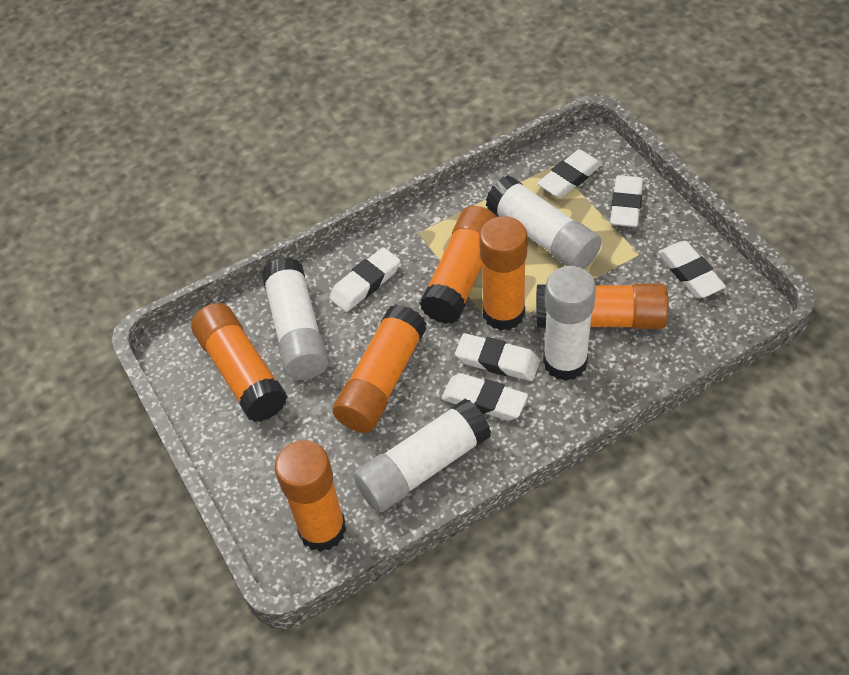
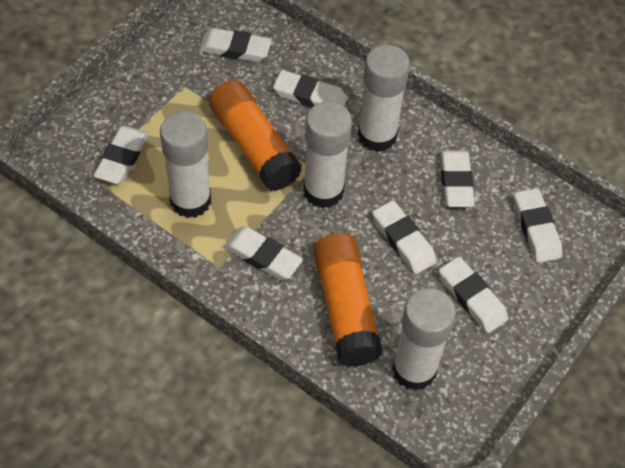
orange glue stick: [191,303,287,422] [275,440,346,552] [333,305,427,433] [420,206,497,324] [479,216,528,331] [536,284,669,329] = 6 -> [209,80,302,191] [313,233,383,367] = 2
white eraser: [329,247,400,312] [441,373,528,421] [455,333,540,381] [537,149,602,198] [610,175,643,227] [658,241,726,298] = 6 -> [93,126,149,184] [199,28,272,62] [224,226,303,280] [273,70,348,108] [372,200,437,274] [439,257,508,333] [440,150,475,207] [514,188,562,263] = 8

